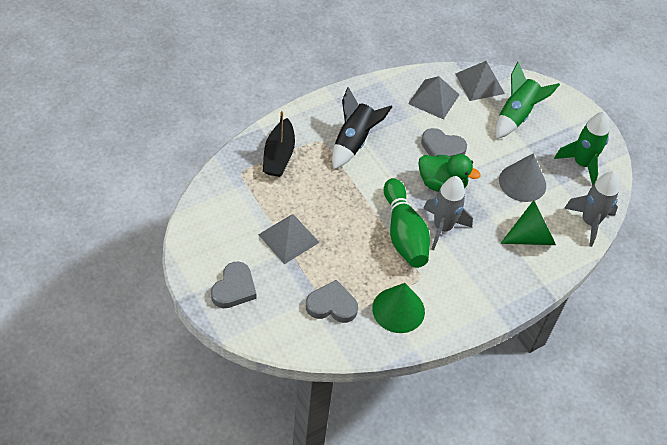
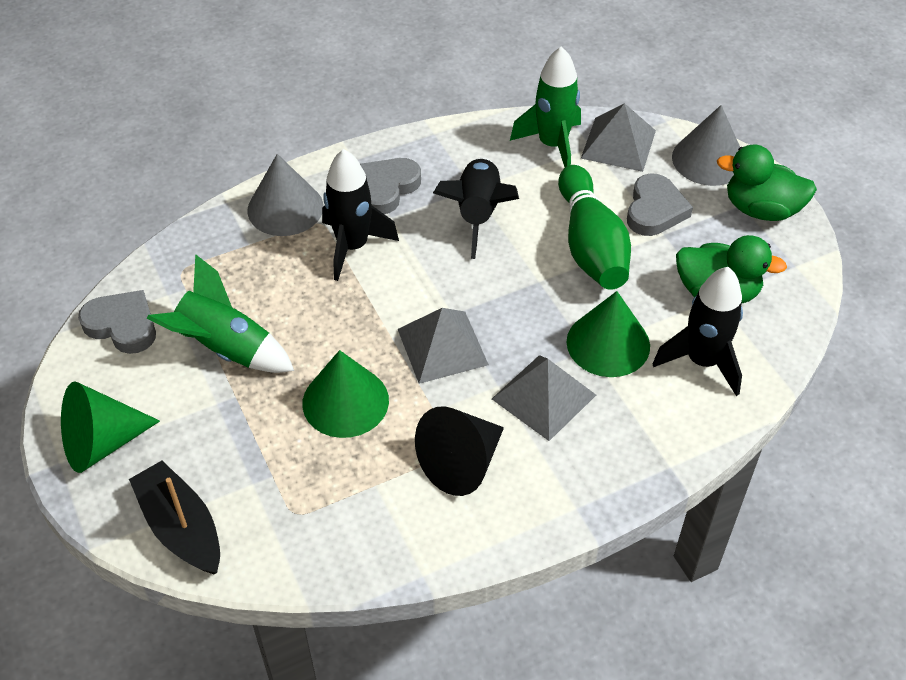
black cone: none = 0 -> [415,406,504,496] = 1
black rocket: [332,87,393,169] = 1 -> [322,149,399,281] [433,157,519,259] [653,267,743,396] = 3
green cone: [372,283,425,333] [500,200,556,245] = 2 -> [61,381,160,473] [302,350,389,438] [566,291,650,377] = 3
green duck: [418,154,481,192] = 1 -> [676,235,787,303] [717,144,817,221] = 2
grey cone: [499,153,546,202] = 1 -> [247,154,324,236] [672,105,740,186] = 2
grey rocket: [423,176,473,251] [564,171,619,247] = 2 -> none = 0

